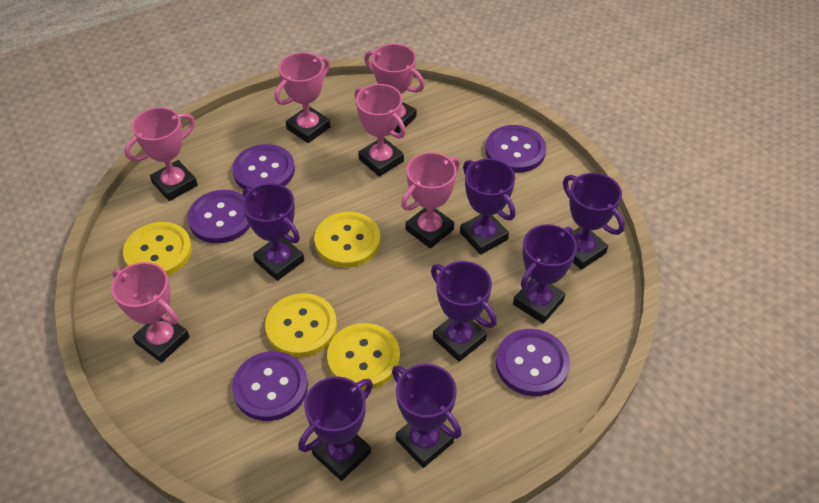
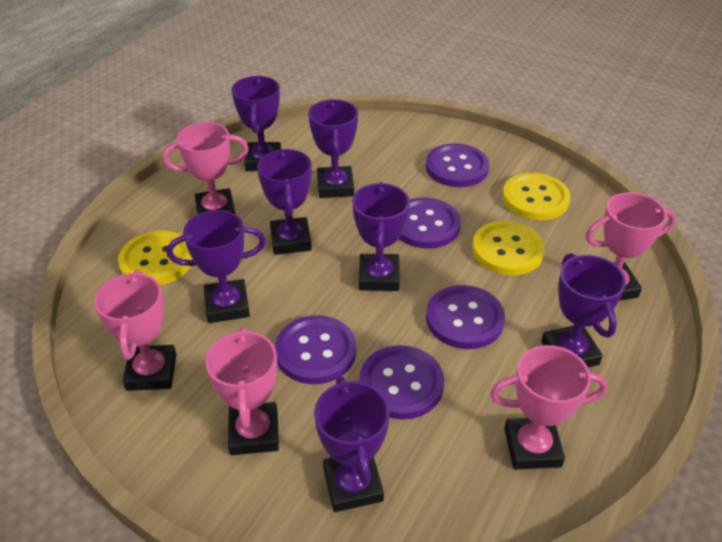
pink trophy: [111,262,190,363] [125,107,198,201] [275,52,330,143] [354,84,406,177] [364,44,425,133] [401,152,460,248] = 6 -> [94,270,176,391] [163,122,249,215] [205,327,279,455] [490,345,608,470] [586,192,676,301] = 5
yellow button: [123,222,192,276] [265,293,337,357] [314,212,380,267] [327,323,400,390] = 4 -> [118,231,193,285] [472,221,545,275] [502,173,570,220] = 3

